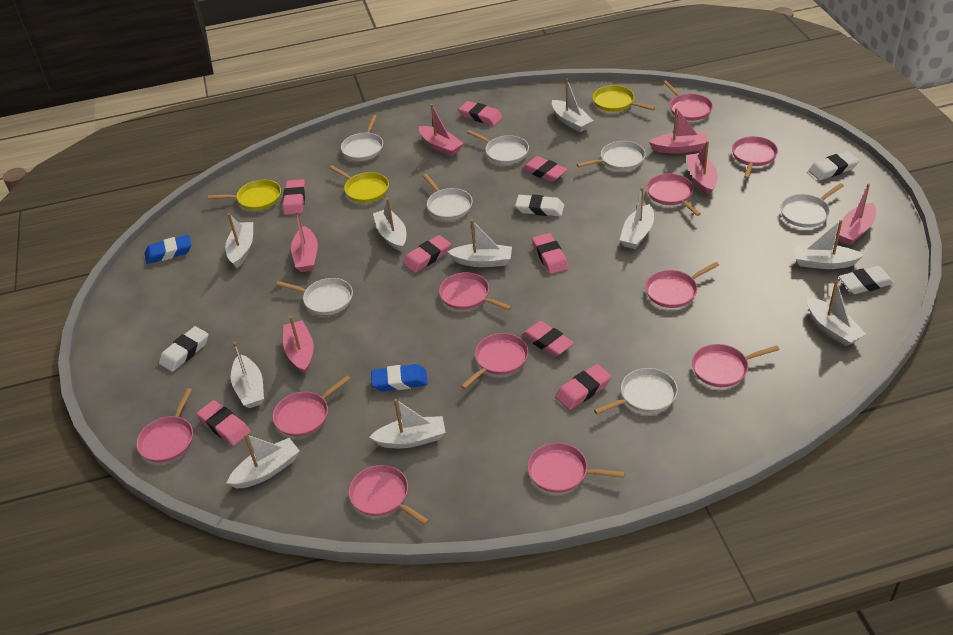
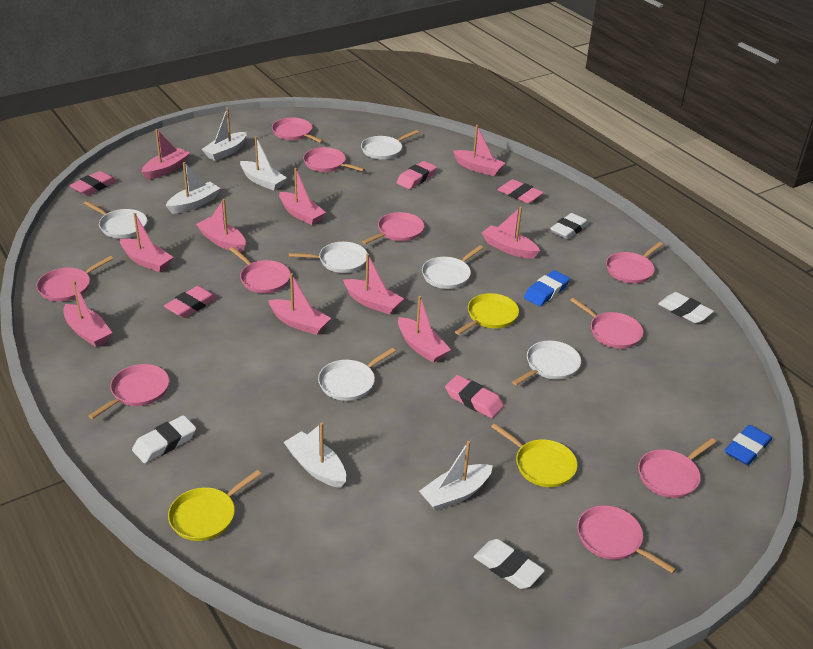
pink boat: [283,316,314,374] [291,211,318,272] [419,104,464,156] [649,107,708,154] [686,141,717,195] [836,183,876,245] = 6 -> [63,281,112,347] [120,213,173,272] [142,129,190,180] [196,199,246,253] [268,273,331,335] [279,168,326,225] [343,254,404,314] [398,296,451,363] [453,125,505,176] [482,206,540,259] = 10
pink eraser: [197,400,250,446] [283,179,306,215] [403,235,451,273] [459,101,503,126] [522,156,568,182] [522,321,574,357] [532,233,569,274] [555,364,611,410] = 8 -> [69,171,117,196] [164,286,217,318] [397,161,437,189] [445,375,504,418] [498,179,544,203] = 5
pink pan: [136,388,193,463] [273,375,351,437] [349,465,429,525] [439,272,512,310] [461,333,528,389] [528,443,625,493] [645,262,719,308] [647,173,701,216] [663,80,713,121] [692,344,779,387] [732,136,778,179] = 11 -> [36,256,113,302] [88,364,169,419] [229,247,290,293] [272,117,323,143] [303,147,365,172] [362,212,424,244] [570,298,643,349] [577,505,676,574] [606,242,663,283] [638,438,716,498] = 10
white boat: [225,213,253,268] [227,434,300,488] [231,342,264,408] [369,399,446,448] [373,198,406,252] [448,219,512,267] [552,78,594,132] [620,187,654,249] [794,220,864,269] [807,280,866,346] = 10 -> [166,162,220,214] [202,108,247,161] [240,136,287,191] [284,422,346,488] [419,441,493,511] = 5
white pan: [276,278,353,315] [341,115,383,161] [423,174,473,220] [467,130,529,164] [577,141,646,170] [594,368,678,414] [780,183,844,228] = 7 -> [84,201,147,238] [289,242,368,273] [318,348,395,401] [361,130,419,159] [422,245,483,289] [512,341,581,385] = 6

